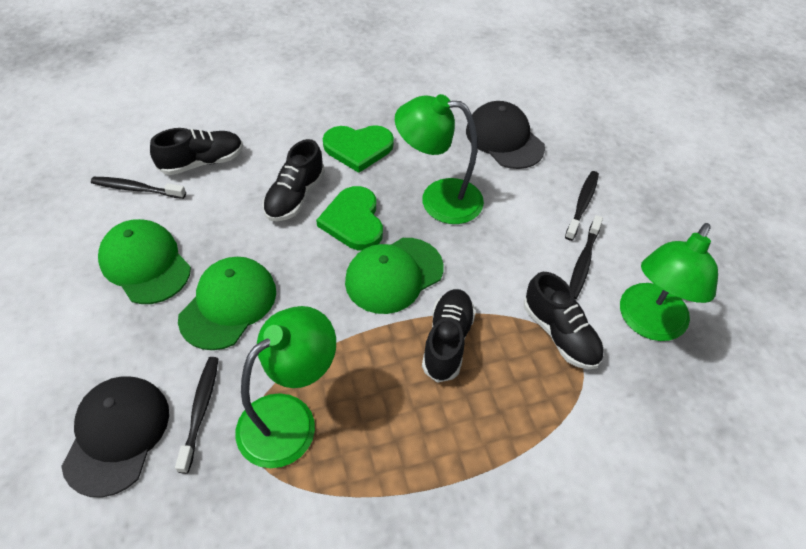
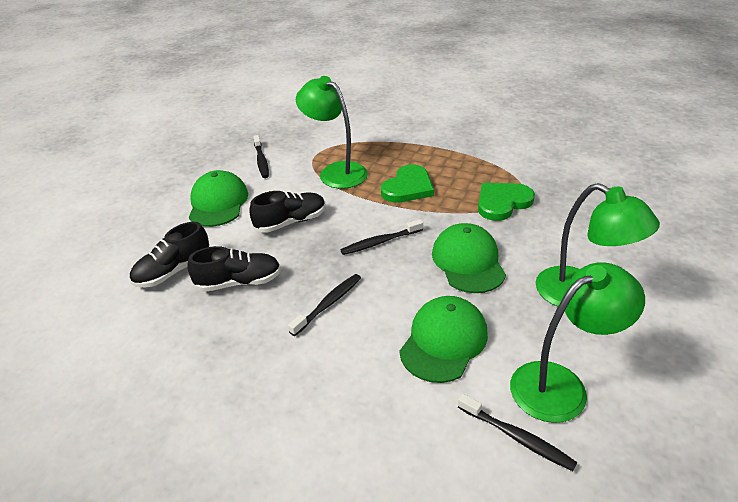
black cap: [61,376,169,497] [466,101,545,169] = 2 -> none = 0
black shoe: [150,128,243,175] [263,139,325,221] [422,289,476,383] [524,272,604,370] = 4 -> [130,222,209,288] [187,246,281,292] [249,191,326,233] = 3

